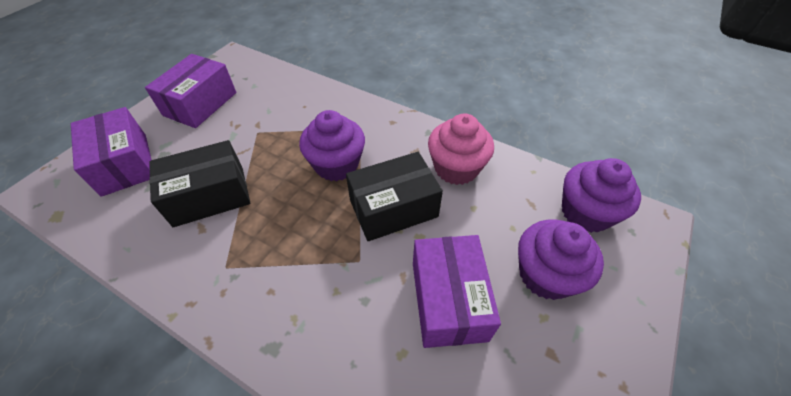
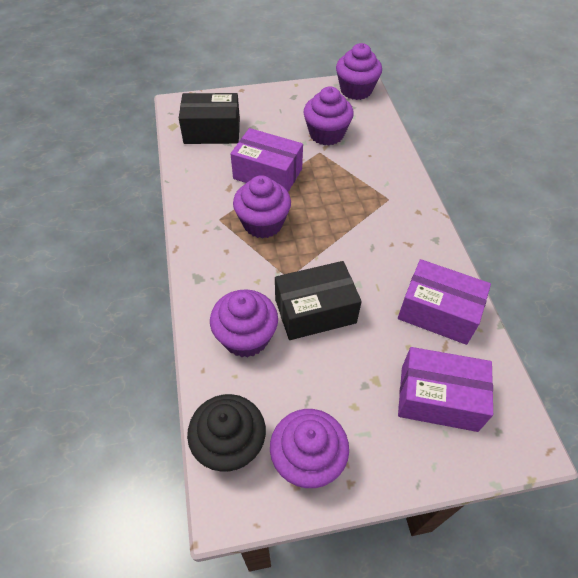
black cupcake: none = 0 -> [187,394,266,472] = 1
pink cupcake: [428,113,494,185] = 1 -> none = 0
purple cupcake: [299,110,365,181] [518,220,604,300] [562,158,641,233] = 3 -> [210,289,278,358] [233,175,291,239] [270,409,349,488] [304,86,354,146] [336,43,382,100] = 5

